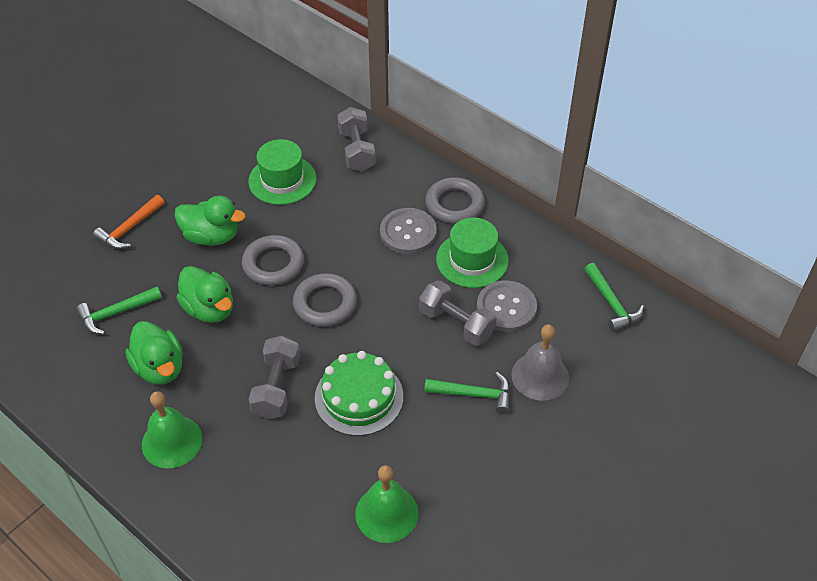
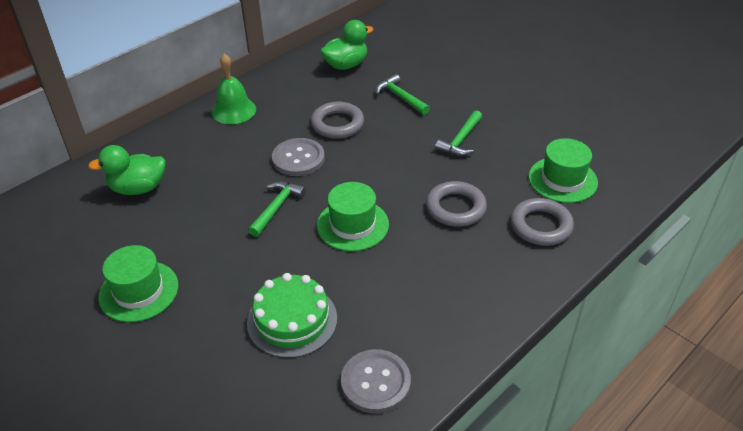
green bell: [142,391,202,468] [355,465,419,543] = 2 -> [212,54,256,124] = 1
green duck: [125,321,183,385] [175,196,245,246] [176,266,233,323] = 3 -> [88,145,166,195] [320,20,373,70] = 2
green hat: [248,139,316,205] [436,218,509,288] = 2 -> [98,245,178,322] [317,182,389,251] [529,138,598,203] = 3
grey bell: [511,324,569,401] = 1 -> none = 0
grey dumbbell: [249,336,300,419] [337,107,376,172] [419,280,497,346] = 3 -> none = 0
orange hammer: [93,195,164,249] = 1 -> none = 0

